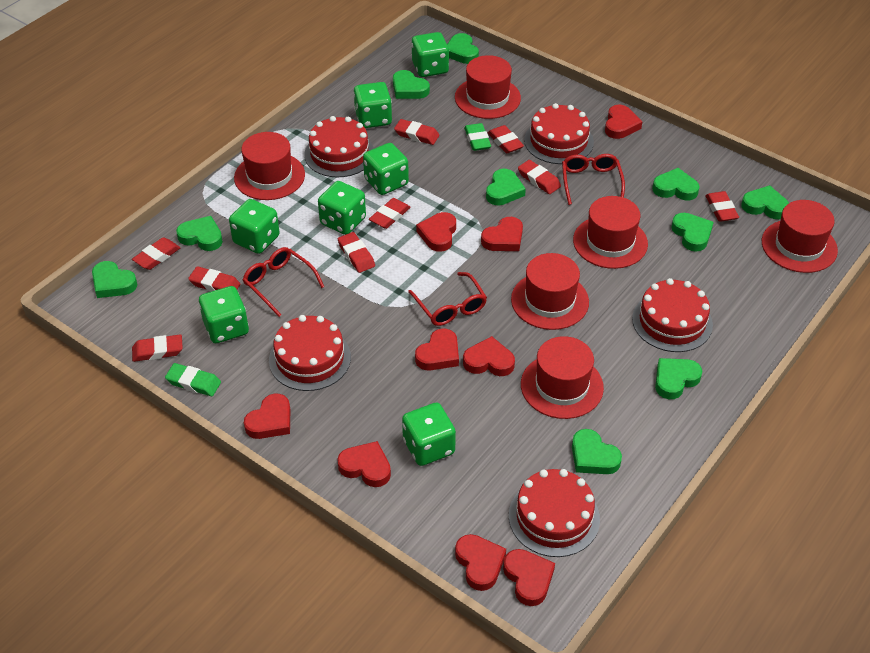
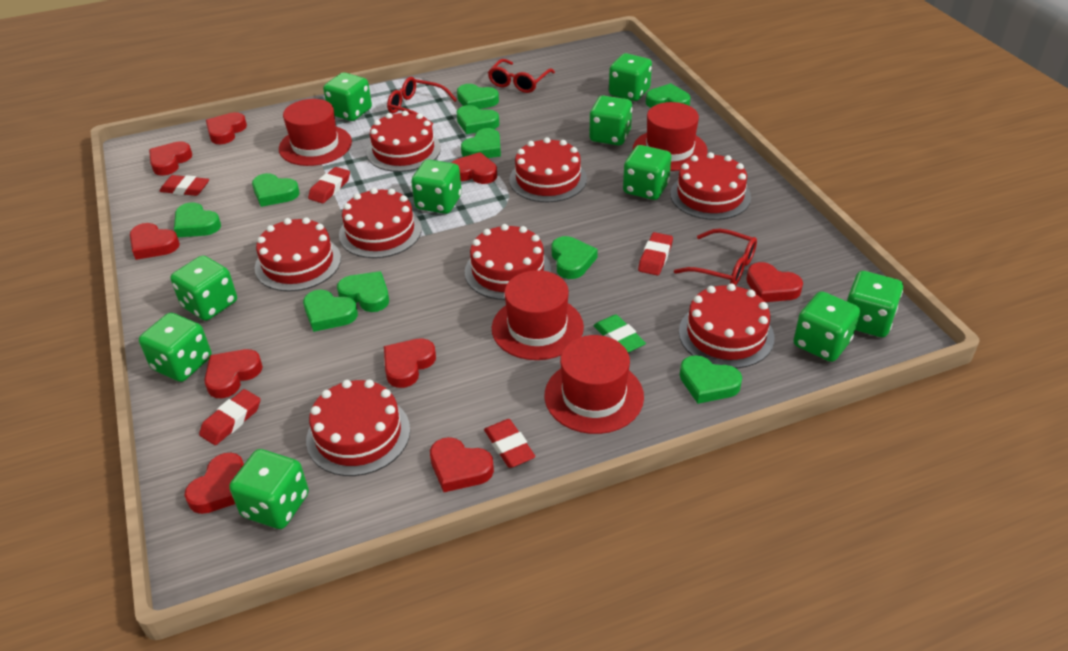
green dice: [199,286,249,343] [229,199,280,254] [318,181,366,235] [353,82,392,128] [363,143,409,195] [402,403,456,466] [411,32,449,77] = 7 -> [139,313,212,382] [170,255,237,321] [229,449,309,529] [323,72,372,121] [411,159,462,214] [589,95,632,145] [609,53,652,101] [623,145,671,200] [793,291,860,362] [847,271,903,337] = 10
green eraser: [165,363,221,396] [464,123,491,151] = 2 -> [593,314,646,353] = 1
red cake: [269,315,351,391] [304,116,374,178] [509,469,600,557] [524,103,594,164] [632,278,713,352] = 5 -> [255,217,341,291] [306,380,410,476] [339,188,422,258] [367,111,441,172] [465,224,551,300] [509,137,587,202] [670,152,751,220] [679,283,774,368] = 8
red eraser: [132,238,180,270] [132,335,183,362] [188,266,240,292] [338,232,375,273] [369,198,411,229] [394,119,440,145] [487,125,524,153] [518,160,561,194] [705,191,739,222] = 9 -> [159,175,209,196] [199,389,261,445] [308,167,350,203] [484,419,535,468] [638,232,673,275] = 5
red hat: [234,132,305,200] [455,55,521,119] [511,253,589,330] [521,336,604,419] [573,196,648,269] [762,200,838,273] = 6 -> [279,99,352,166] [492,270,584,360] [545,335,644,434] [633,102,708,171] = 4

